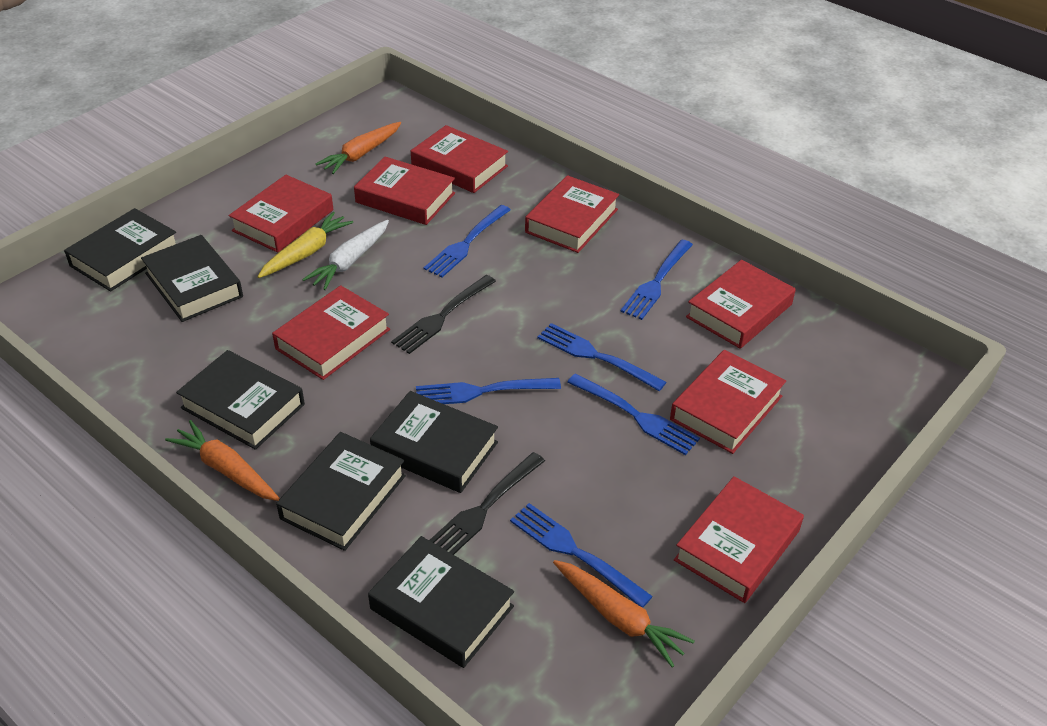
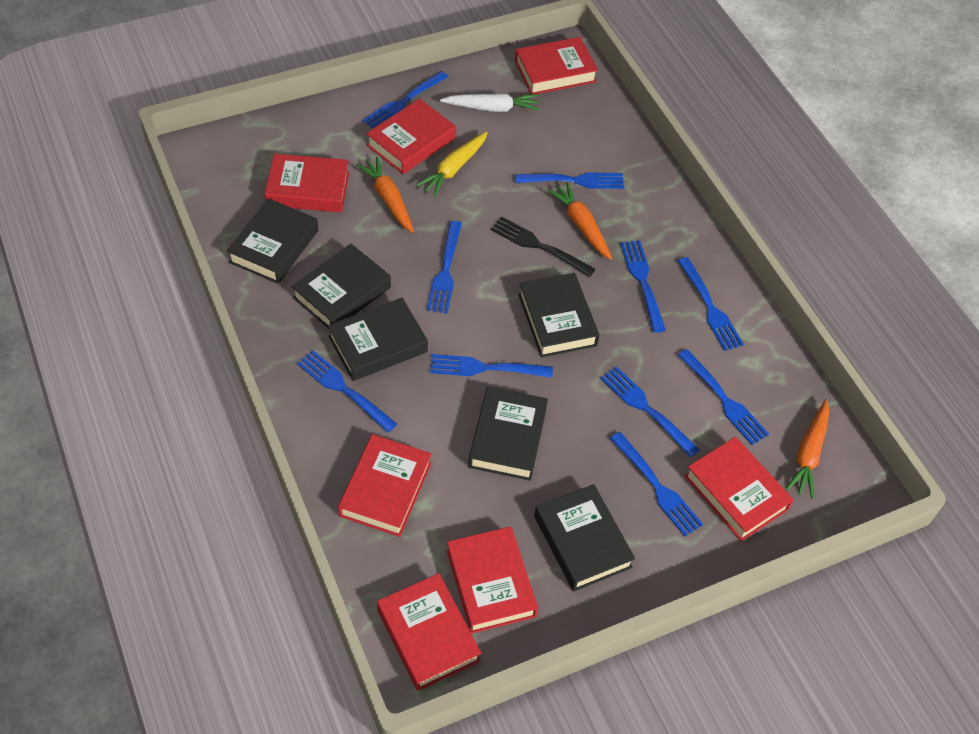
black fork: [391,275,496,354] [429,452,545,555] = 2 -> [491,216,595,277] = 1
blue fork: [416,378,561,404] [424,205,511,277] [510,503,653,608] [537,323,666,391] [567,373,700,455] [620,240,693,320] = 6 -> [297,350,397,433] [363,71,448,128] [427,221,462,314] [430,354,553,378] [515,172,624,189] [601,366,700,457] [610,432,703,537] [620,240,666,333] [678,257,744,351] [678,349,769,445] = 10
red book: [229,175,333,253] [272,285,390,380] [354,157,455,225] [411,125,508,193] [525,175,619,253] [670,350,786,454] [674,476,804,603] [686,260,796,349] = 8 -> [265,153,349,212] [338,434,432,537] [366,99,456,174] [377,573,481,691] [447,526,538,634] [515,37,598,94] [684,437,794,541] = 7

